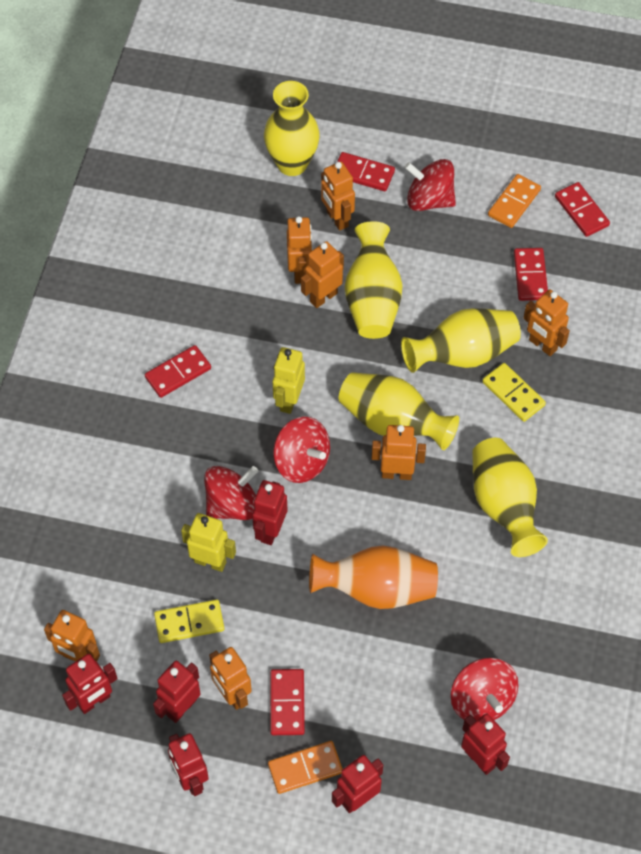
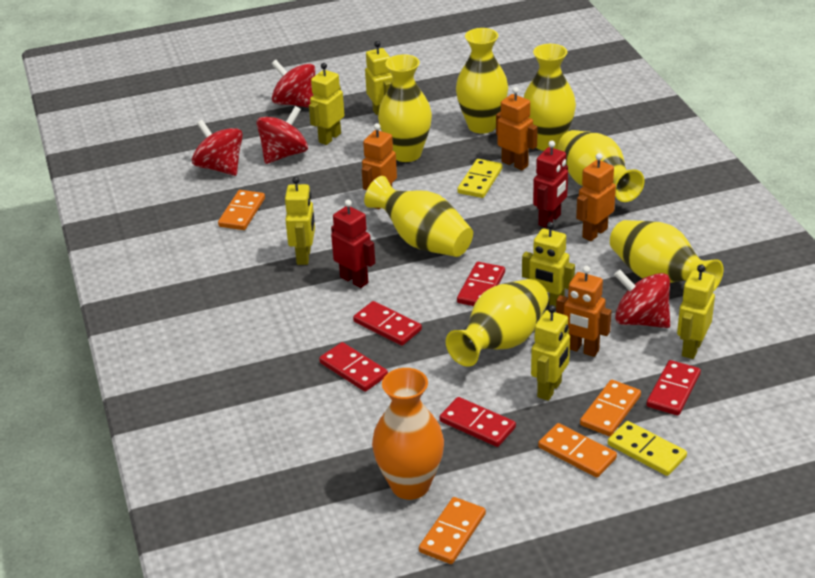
orange domino: [268,741,343,794] [488,174,541,228] = 2 -> [218,190,265,230] [419,497,486,564] [538,423,617,478] [580,380,641,436] = 4
orange robot: [44,610,100,661] [209,647,252,710] [287,216,313,284] [301,241,344,308] [321,162,355,230] [372,425,426,480] [523,290,570,356] = 7 -> [362,123,397,209] [496,87,538,170] [556,266,612,357] [576,153,616,241] = 4
red robot: [62,654,118,714] [153,661,201,723] [168,733,209,796] [252,480,287,545] [332,755,383,813] [461,713,510,775] = 6 -> [331,200,375,288] [533,141,568,228] = 2
yellow robot: [181,513,236,572] [272,347,305,414] = 2 -> [285,177,315,265] [309,63,344,145] [365,41,393,115] [522,222,575,307] [531,305,570,401] [677,264,715,359] = 6
yellow vase: [264,81,320,176] [339,372,459,450] [345,221,403,339] [401,308,521,373] [472,438,548,557] = 5 -> [364,176,473,257] [378,54,432,162] [446,279,548,367] [456,28,508,134] [523,44,576,151] [558,130,644,202] [610,220,724,290] = 7

